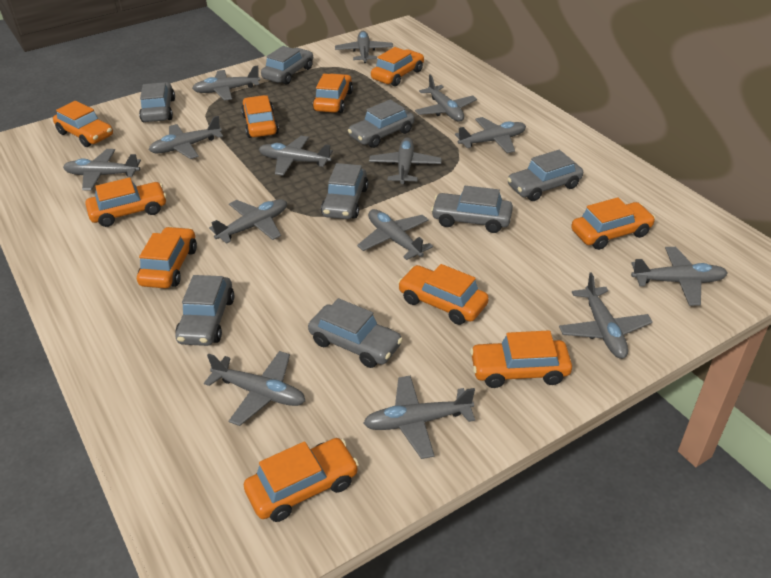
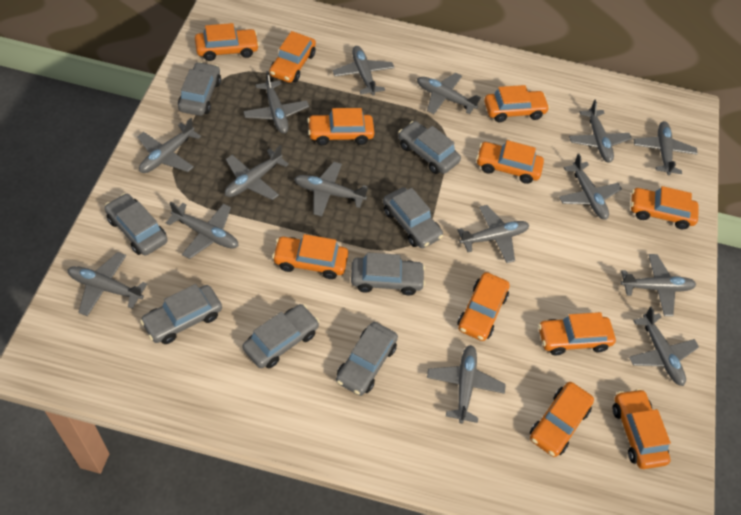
grey plane: [63,149,141,191] [149,116,223,159] [192,66,260,101] [204,351,305,426] [209,199,287,244] [259,136,333,176] [335,31,393,63] [357,209,433,260] [363,375,475,459] [369,137,442,184] [415,74,477,122] [455,117,526,153] [559,272,653,359] [631,247,728,306] = 14 -> [67,252,147,316] [138,118,201,173] [166,202,238,259] [225,145,289,200] [243,71,309,134] [294,162,368,217] [333,46,394,96] [417,72,481,114] [427,345,506,424] [457,205,529,263] [559,154,622,220] [569,100,632,163] [620,254,696,316] [629,306,699,386] [634,121,698,176] = 15
orange car: [53,101,113,147] [86,177,167,227] [137,227,197,288] [241,95,279,138] [244,438,359,522] [313,74,353,113] [371,47,424,86] [398,264,489,325] [470,330,572,388] [571,197,656,250] = 10 -> [195,23,259,61] [269,31,316,83] [272,234,348,279] [307,108,374,145] [457,272,510,341] [476,140,544,184] [484,85,550,122] [530,382,594,457] [538,312,616,355] [613,389,671,469] [631,186,698,229] = 11

